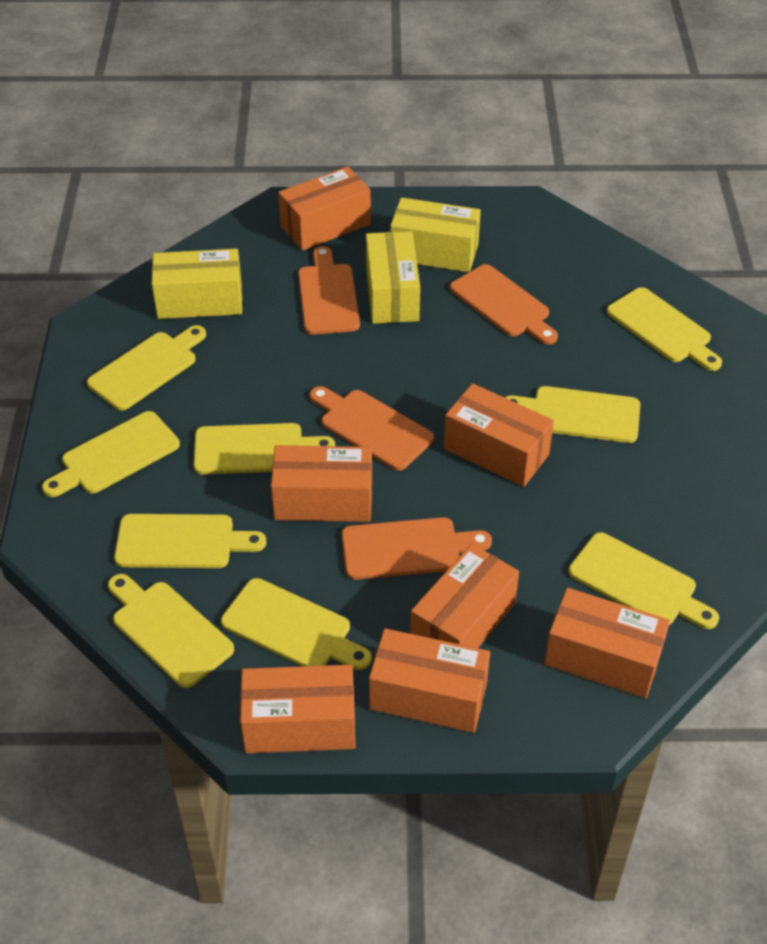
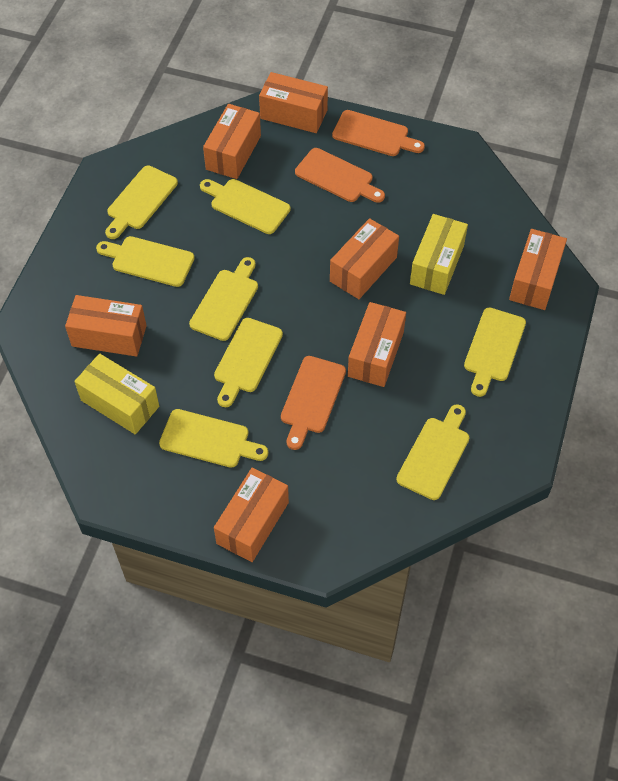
orange cutting board: [298,246,360,335] [309,386,434,471] [342,517,492,580] [450,264,558,345] = 4 -> [281,356,346,450] [295,148,385,203] [332,110,425,156] = 3
yellow box: [152,249,242,319] [366,231,420,324] [390,197,481,272] = 3 -> [74,354,159,434] [410,214,468,295] = 2
yellow cutting board: [42,411,180,497] [87,325,206,411] [108,574,234,688] [114,514,267,568] [194,423,335,475] [221,578,372,670] [505,386,640,443] [569,532,719,629] [607,287,722,371] = 9 -> [96,236,195,287] [105,166,178,239] [159,409,268,468] [189,257,258,341] [200,179,290,234] [214,318,283,407] [396,404,470,500] [464,308,526,397] = 8

